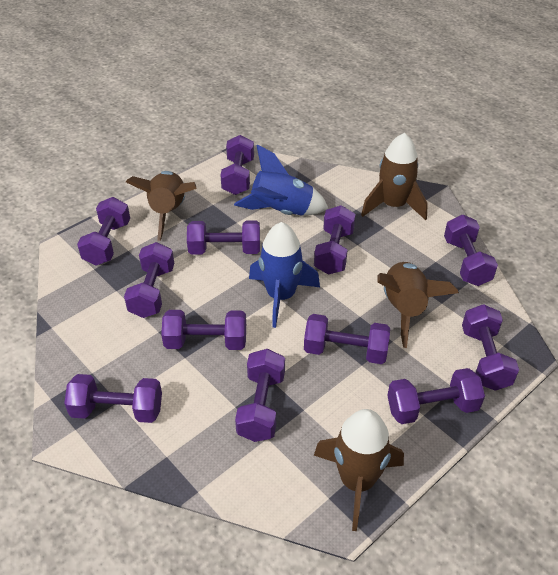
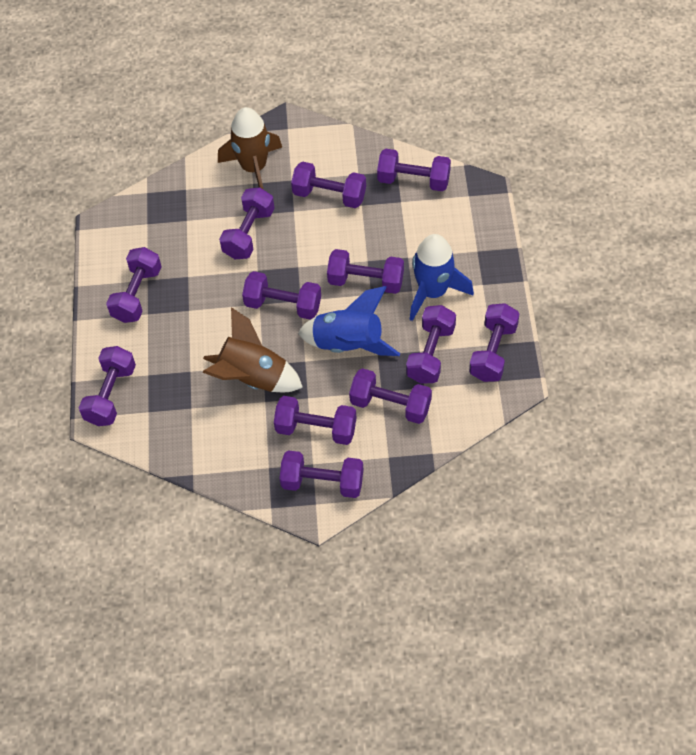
brown rocket: [126,171,197,241] [314,409,404,531] [361,133,428,220] [377,262,459,348] = 4 -> [203,307,303,392] [218,107,282,189] = 2

